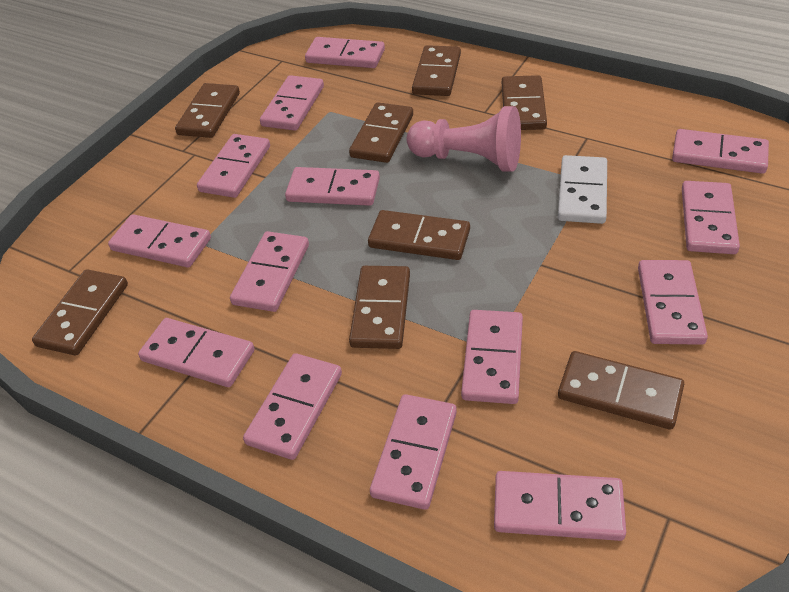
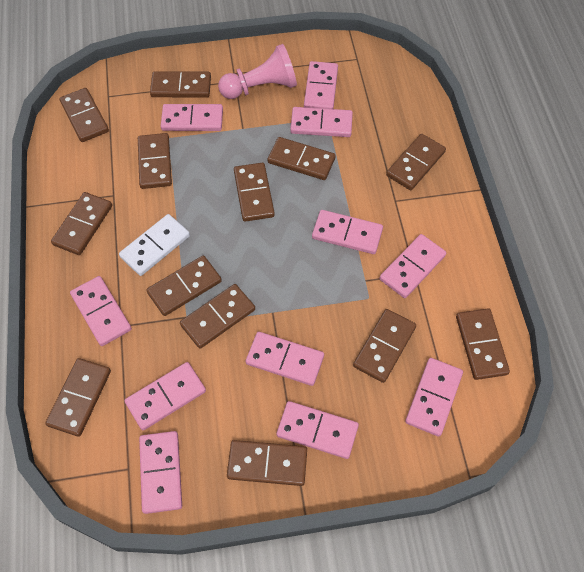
brown domino: [32,269,128,355] [175,83,240,138] [349,102,413,163] [349,266,410,349] [368,210,470,260] [412,45,461,96] [502,75,547,130] [558,351,684,430] = 8 -> [45,358,111,437] [51,192,112,255] [59,88,109,142] [138,133,172,189] [146,256,222,316] [150,71,211,98] [180,284,255,349] [227,440,307,486] [234,163,275,222] [267,137,336,180] [353,309,416,383] [386,134,446,190] [456,308,510,380] = 13
pink domino: [108,214,211,268] [138,318,255,387] [197,134,270,198] [230,231,309,312] [243,353,342,460] [260,75,324,131] [285,167,380,206] [305,37,385,68] [370,394,457,510] [461,310,523,404] [494,471,626,541] [638,260,708,345] [672,129,769,174] [682,181,740,254] = 14 -> [70,276,132,346] [124,362,206,430] [139,431,182,514] [161,104,223,131] [246,332,324,386] [277,401,359,459] [290,107,353,137] [304,61,338,109] [312,210,383,254] [380,234,446,298] [405,358,463,437] = 11

